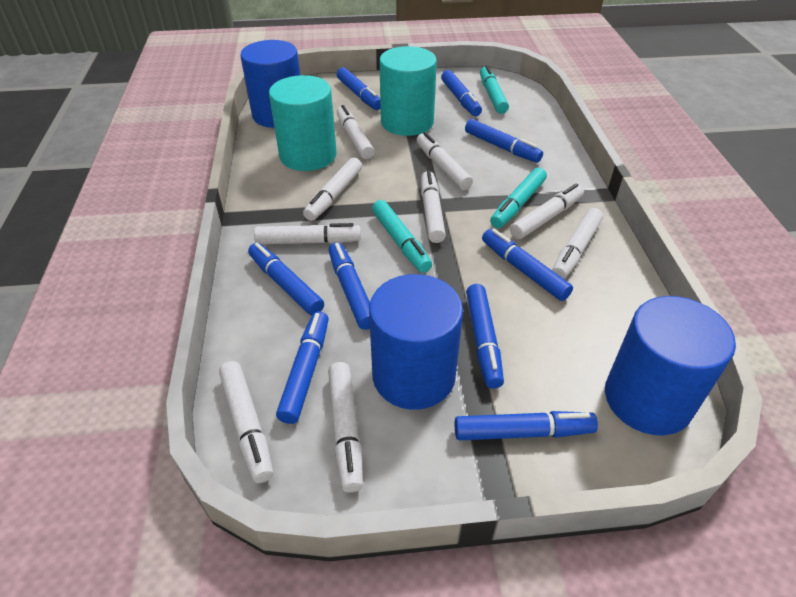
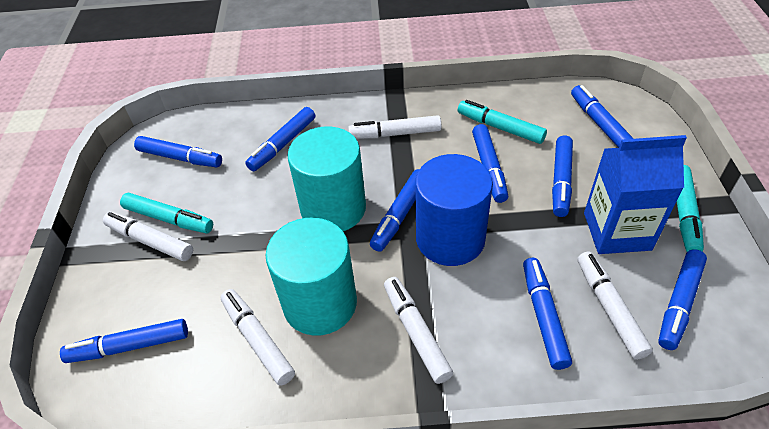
blue carton: none = 0 -> [584,135,687,254] = 1
blue cylinder: [240,40,300,128] [369,274,463,410] [605,296,736,436] = 3 -> [415,154,493,266] = 1
white marker: [219,361,274,483] [254,223,361,244] [303,158,362,221] [328,362,363,493] [336,105,374,159] [417,132,473,190] [421,171,446,243] [510,184,584,239] [552,208,603,279] = 9 -> [103,212,193,261] [221,289,295,386] [348,115,441,139] [384,277,453,384] [577,251,653,360] = 5

